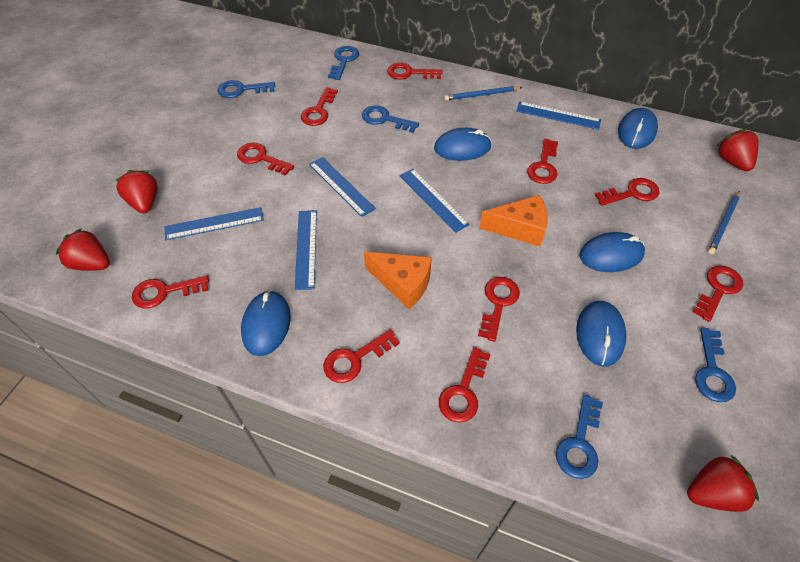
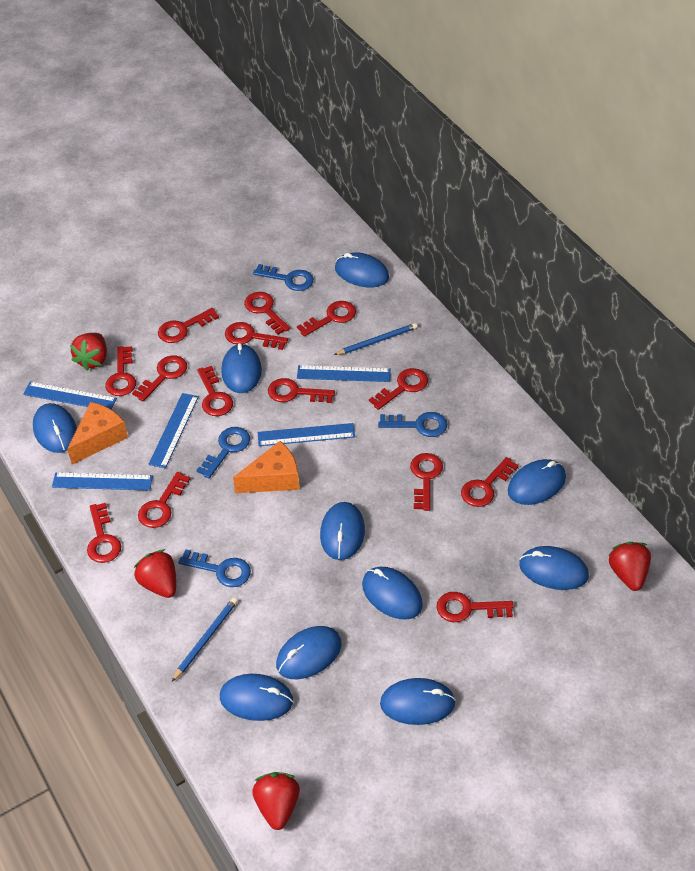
blue key: [218,80,275,98] [328,46,359,80] [362,105,419,133] [556,395,603,479] [695,328,736,402] = 5 -> [178,549,251,587] [196,427,250,479] [253,264,314,291] [378,412,447,437] = 4
blue mouse: [241,290,291,356] [434,128,492,161] [576,301,627,366] [580,232,645,272] [618,108,658,149] = 5 -> [33,403,77,453] [220,674,293,721] [221,343,262,393] [276,626,342,679] [320,502,365,560] [335,252,389,287] [362,567,423,620] [380,678,456,725] [508,459,566,505] [519,546,589,590] = 10
red key: [132,275,209,309] [237,143,294,176] [301,87,338,126] [323,329,400,383] [387,63,443,80] [439,347,491,423] [478,277,520,342] [527,139,558,184] [595,178,659,206] [693,265,743,322] = 10 -> [87,503,121,563] [105,346,136,396] [132,355,187,401] [138,472,190,528] [158,308,219,343] [197,366,233,416] [225,322,288,350] [244,292,290,335] [268,378,335,403] [297,301,356,337] [369,368,428,410] [410,453,443,511] [436,592,514,622] [461,457,519,507] = 14

